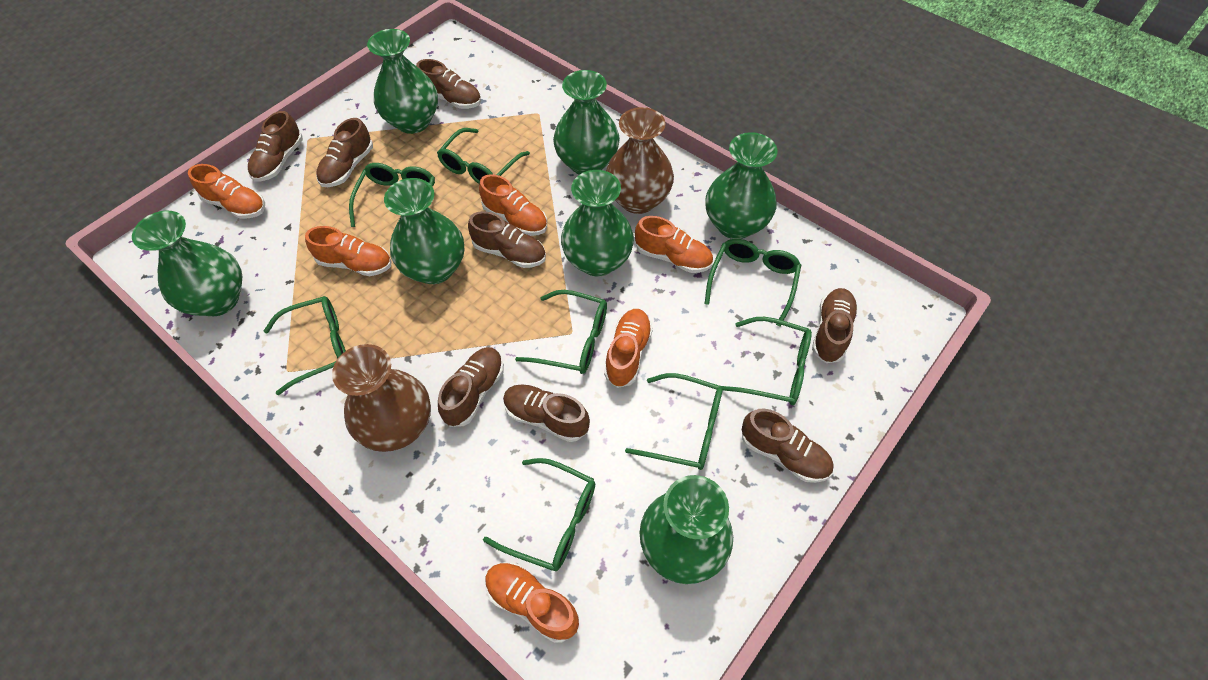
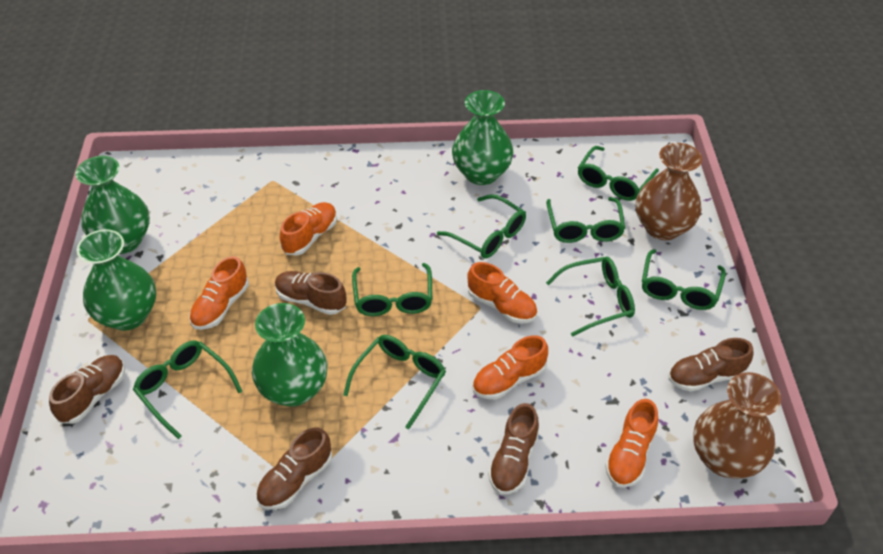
brown shoe: [248,111,303,181] [316,118,373,187] [416,59,481,109] [438,347,504,427] [468,211,546,268] [503,384,590,442] [742,409,834,483] [812,288,858,363] = 8 -> [49,355,125,424] [256,427,332,510] [275,271,346,315] [488,403,539,495] [669,338,754,392] = 5
green vase: [132,211,242,316] [367,29,438,134] [384,178,464,284] [553,70,620,175] [561,170,634,276] [640,475,733,584] [705,132,777,239] = 7 -> [75,156,150,254] [77,229,156,331] [252,303,327,407] [452,90,514,185] = 4
orange shoe: [188,164,265,219] [305,226,391,276] [479,174,547,236] [485,562,579,643] [604,309,653,388] [635,216,713,273] = 6 -> [189,256,249,330] [280,202,337,255] [467,262,537,324] [472,335,548,399] [605,399,658,488] = 5

